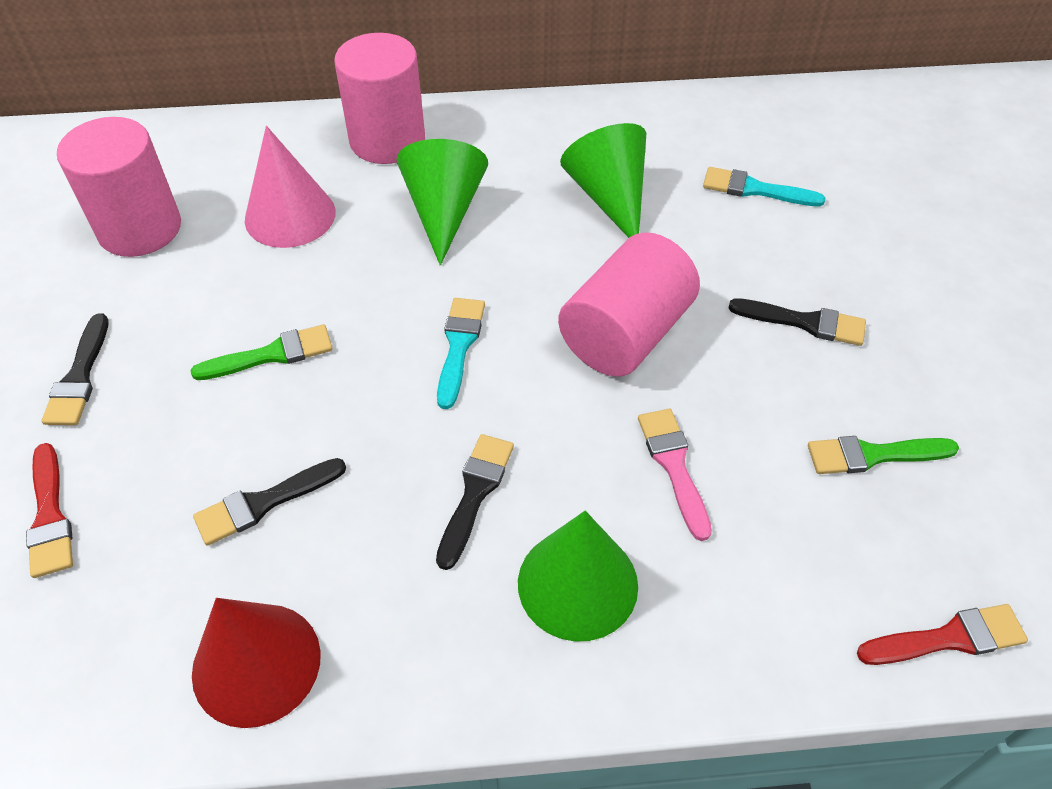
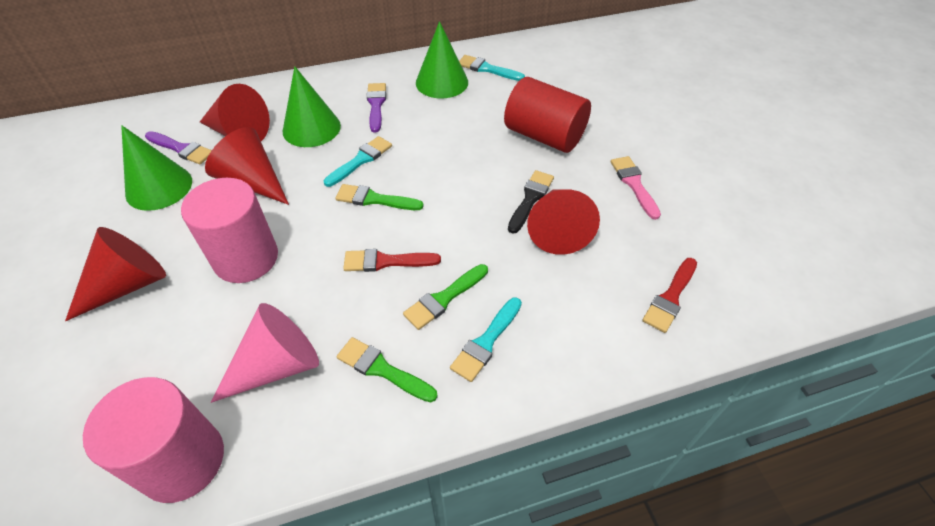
black brush: [41,313,109,425] [193,458,346,546] [436,434,514,570] [729,298,866,346] = 4 -> [508,170,554,234] = 1
green brush: [191,324,333,380] [808,436,959,474] = 2 -> [335,184,424,210] [337,337,438,402] [403,264,488,330] = 3
pink cylinder: [57,117,181,257] [334,33,425,164] [558,232,700,377] = 3 -> [83,377,224,503] [181,178,278,283] = 2
purple brush: none = 0 -> [145,131,212,165] [367,83,386,132] = 2
red cone: [192,598,321,728] = 1 -> [65,227,166,321] [200,84,270,141] [205,127,289,205] [527,189,600,255] = 4
red cylinder: none = 0 -> [504,77,591,153] = 1
turquoise brush: [437,298,485,409] [703,167,826,206] = 2 -> [324,136,392,187] [450,297,522,382] [459,55,525,81] = 3

